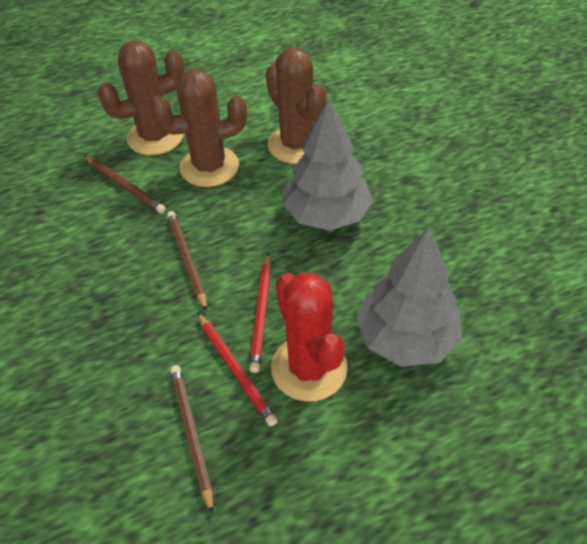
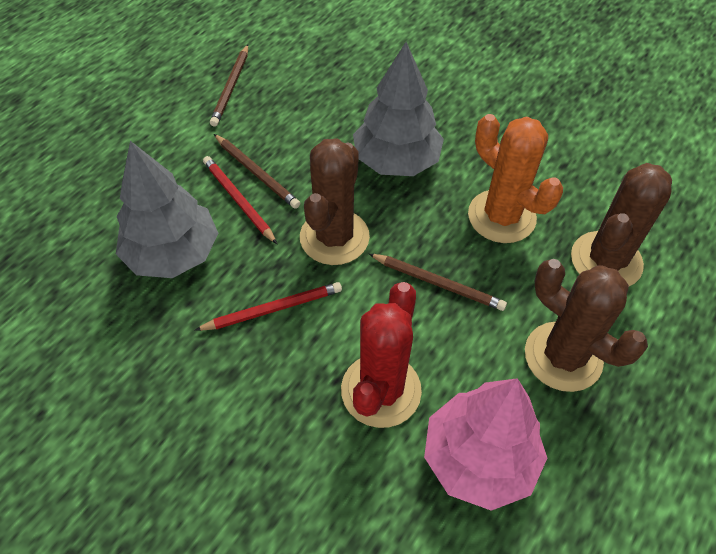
orange cactus: none = 0 -> [468,114,563,243] = 1
pink tree: none = 0 -> [424,378,547,511] = 1

